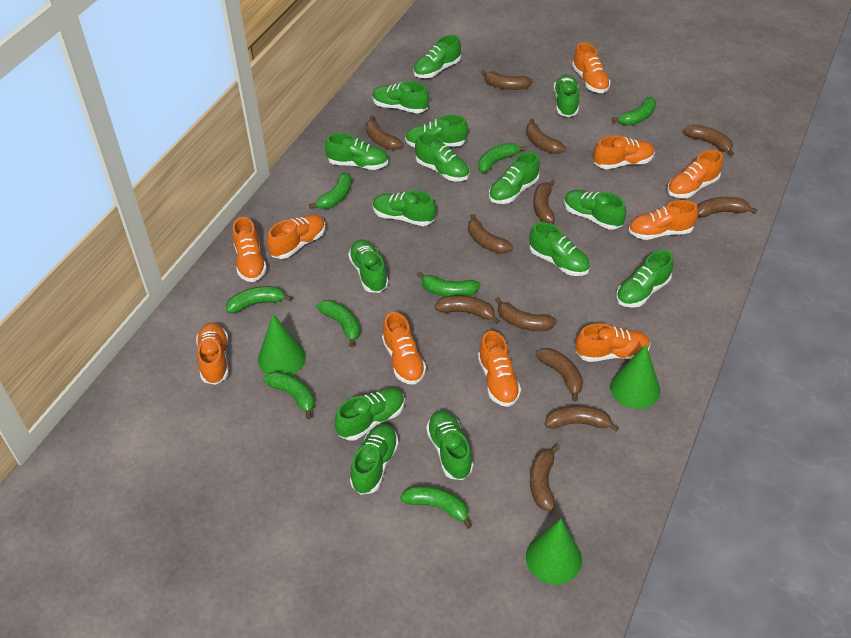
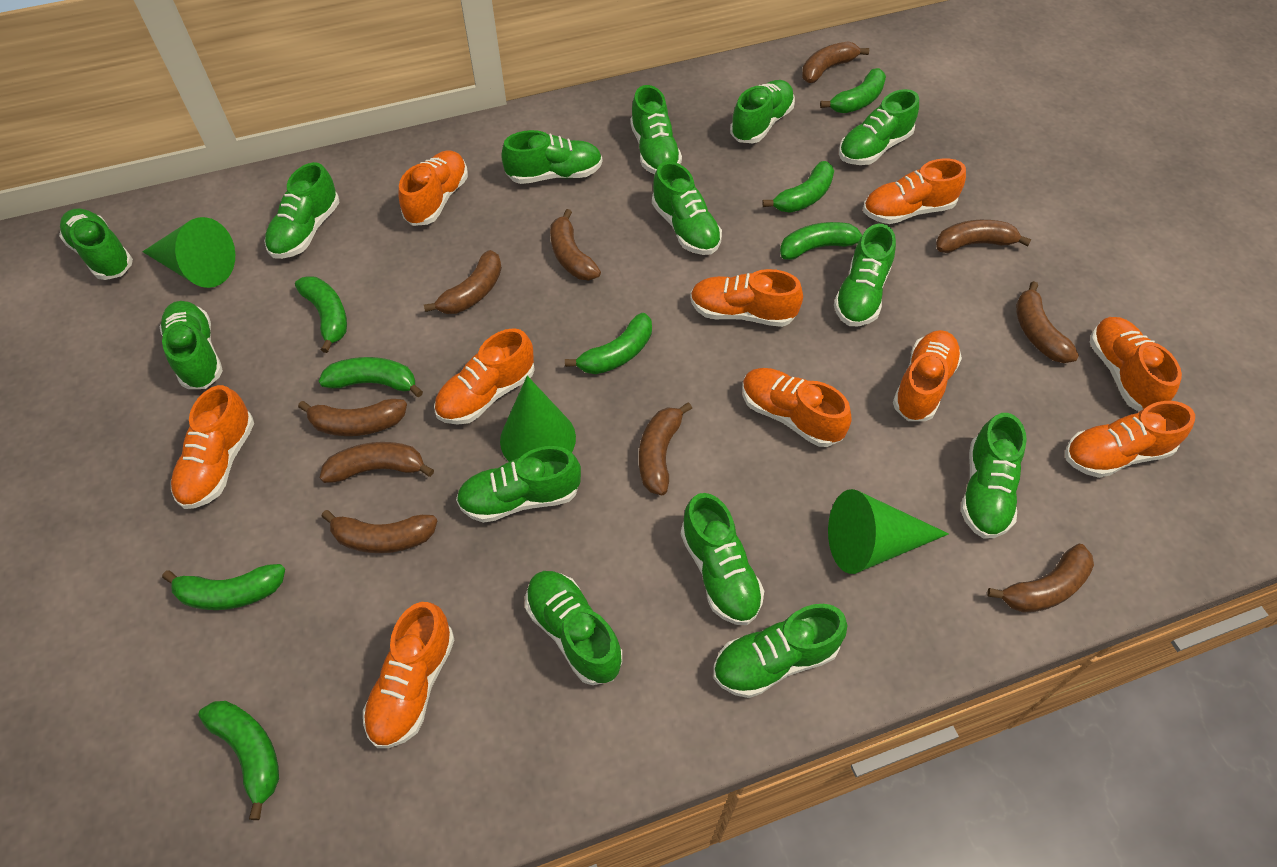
brown banana: [366,115,403,150] [435,295,500,324] [468,214,513,254] [481,69,533,90] [495,297,557,331] [526,118,566,154] [530,444,560,511] [533,179,555,223] [536,348,583,402] [545,405,619,432] [683,124,734,156] [697,197,757,217] = 12 -> [298,399,407,436] [320,442,434,483] [321,510,437,553] [424,250,502,314] [550,209,601,280] [639,402,692,495] [802,41,869,83] [936,220,1032,253] [987,544,1094,613] [1016,281,1079,363] = 10
green shoe: [325,133,388,170] [335,388,405,441] [348,239,389,293] [350,424,399,495] [372,81,429,113] [373,191,436,226] [405,115,468,148] [413,35,461,78] [415,134,469,181] [426,411,473,480] [489,152,540,204] [529,222,590,276] [554,74,579,117] [564,190,626,230] [616,250,673,308] = 15 -> [59,208,133,280] [159,301,223,389] [264,162,340,259] [456,446,581,523] [501,130,602,184] [525,571,622,685] [630,85,682,174] [652,161,722,255] [681,493,764,625] [713,604,847,698] [730,80,795,143] [834,224,896,326] [839,89,919,165] [961,413,1027,539] = 14

